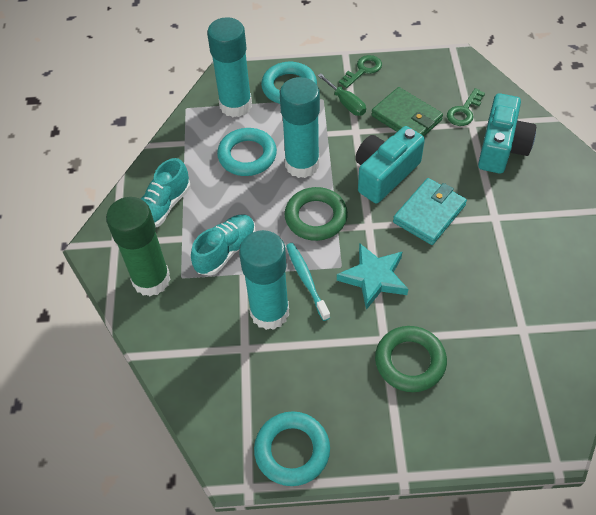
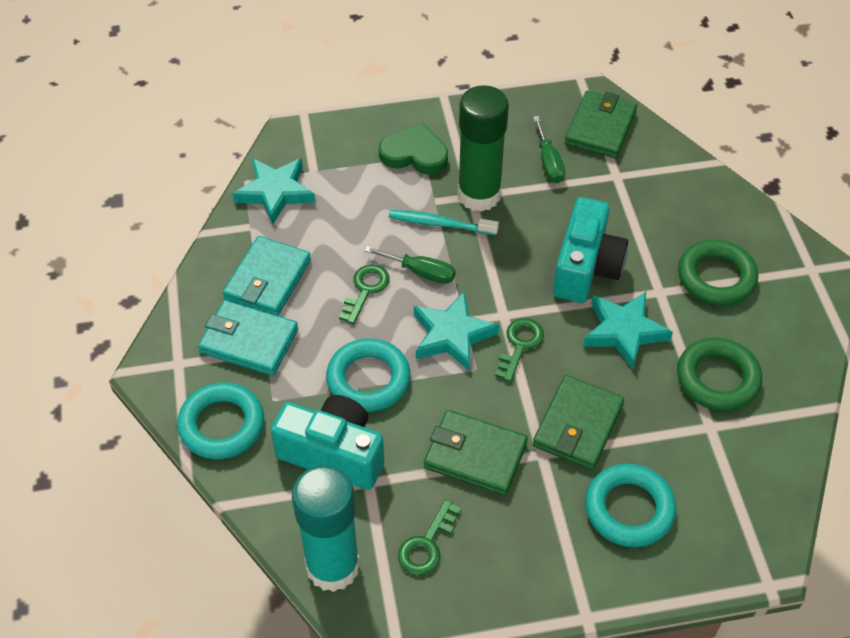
green heart: none = 0 -> [379,123,448,174] = 1
green key: [339,55,382,88] [447,88,485,126] = 2 -> [339,264,390,325] [398,499,461,575] [495,318,544,382] = 3
green screwdriver: [317,74,366,116] = 1 -> [364,246,455,284] [533,116,565,183] = 2
green wallet: [371,87,443,136] = 1 -> [424,410,528,496] [533,375,624,470] [565,90,637,158] = 3
turquoise glue stick: [207,17,252,117] [239,230,289,330] [280,77,320,178] = 3 -> [292,465,360,592] = 1
turquoise shoe: [140,158,190,228] [191,215,255,276] = 2 -> none = 0
turquoise star: [337,243,408,310] = 1 -> [232,158,316,225] [414,292,499,372] [583,292,673,370] = 3
turquoise wallet: [393,178,467,245] = 1 -> [198,300,298,376] [223,236,311,316] = 2

